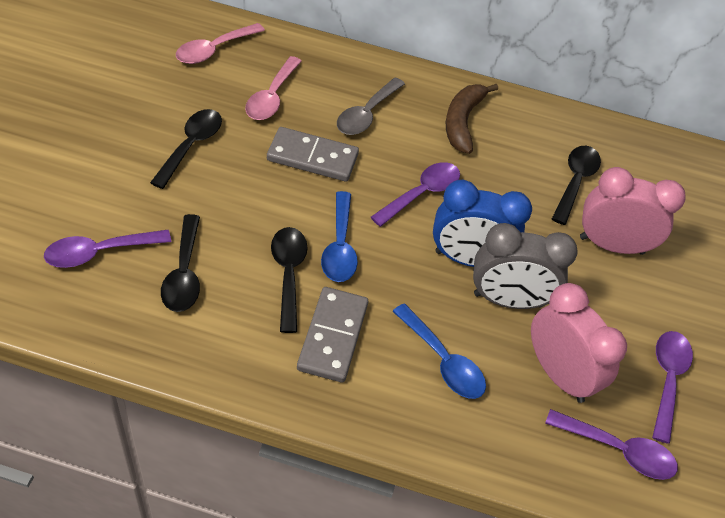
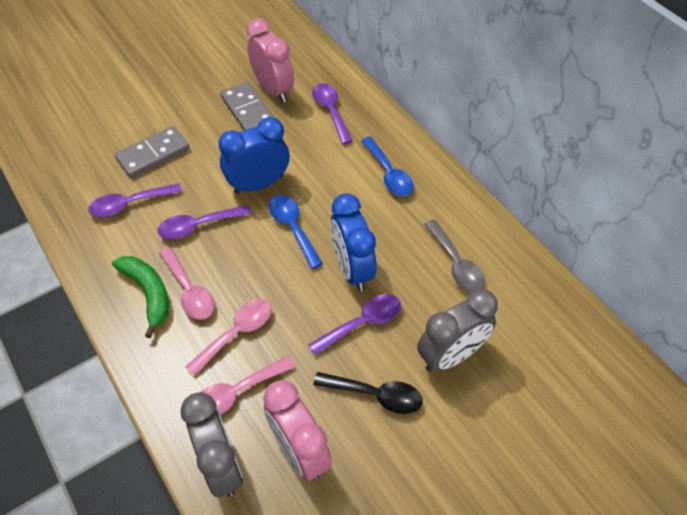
black spoon: [150,109,222,189] [161,214,200,312] [271,227,308,333] [552,146,601,225] = 4 -> [313,372,423,414] = 1
blue clock: [433,180,532,267] = 1 -> [218,117,290,194] [331,193,376,291] = 2
brown banana: [446,84,498,154] = 1 -> none = 0
green banana: none = 0 -> [112,256,169,338] = 1
grey clock: [473,223,578,309] = 1 -> [181,392,243,497] [417,289,498,372] = 2
pink spoon: [176,23,265,64] [245,56,302,120] = 2 -> [159,247,215,320] [185,299,272,376] [201,356,295,415] = 3

